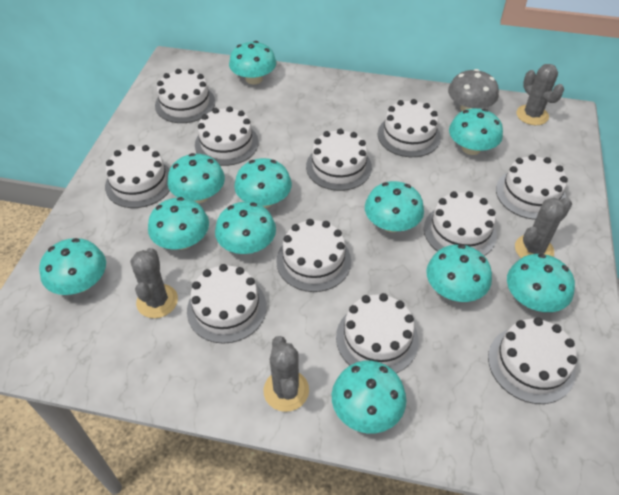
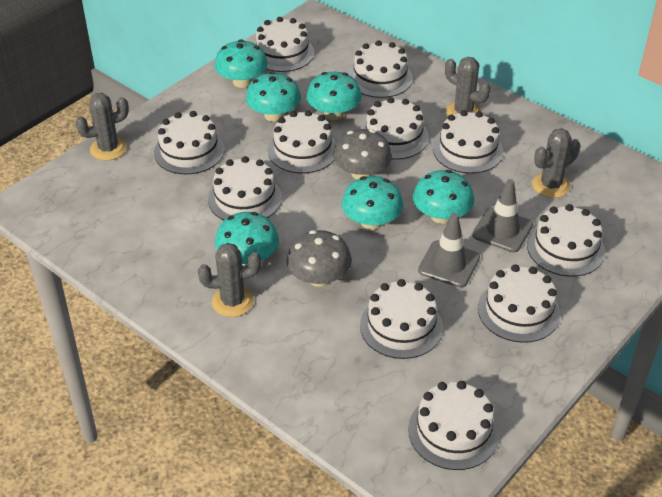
grey mushroom: [448,69,499,111] = 1 -> [287,230,352,287] [333,129,392,179] = 2
grey traffic cone: none = 0 -> [418,213,480,288] [472,179,533,252] = 2
turquoise mushroom: [39,238,106,295] [148,197,209,250] [168,153,225,203] [215,202,276,254] [229,41,276,84] [234,158,292,208] [332,361,406,434] [365,181,424,232] [426,244,492,302] [449,108,503,155] [507,254,575,312] = 11 -> [214,39,268,88] [215,212,279,266] [246,72,301,122] [306,72,362,120] [342,176,403,230] [413,170,474,224] = 6

